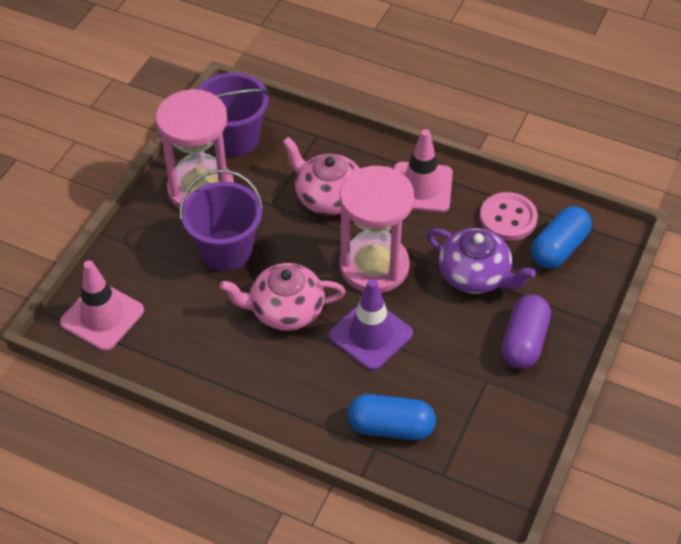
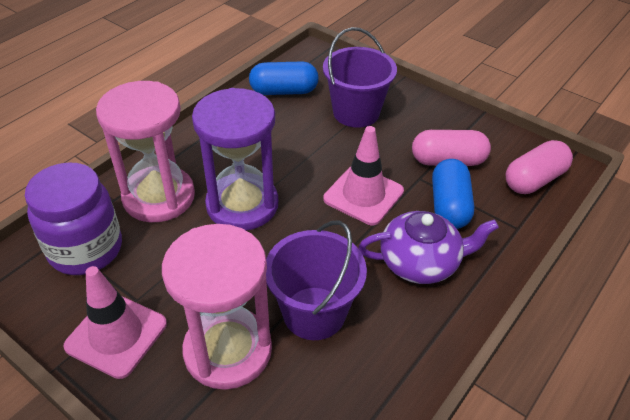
pink button: [480,192,538,241] = 1 -> none = 0
pink capsule: none = 0 -> [412,130,491,166] [505,140,573,194] = 2
pink teapot: [220,263,345,331] [282,137,360,215] = 2 -> none = 0
purple capsule: [502,294,551,369] = 1 -> none = 0
purple hourglass: none = 0 -> [192,88,278,230] = 1
purple jar: none = 0 -> [25,162,122,275] = 1
purple traffic cone: [329,279,413,371] = 1 -> none = 0

